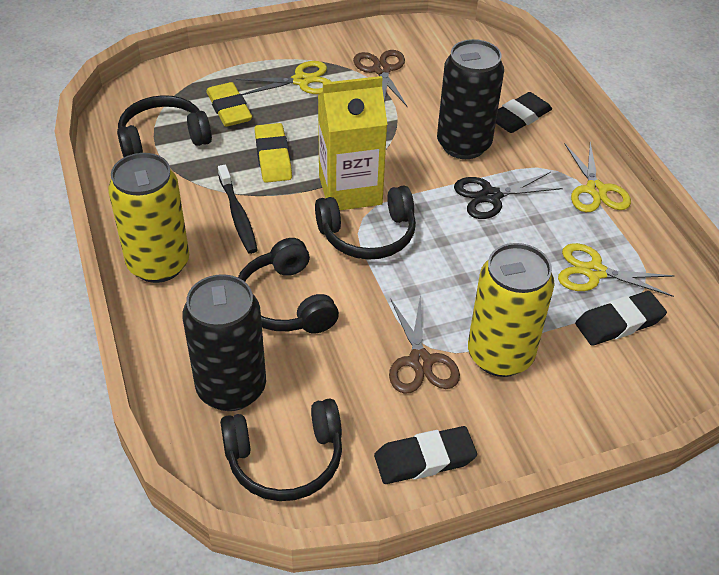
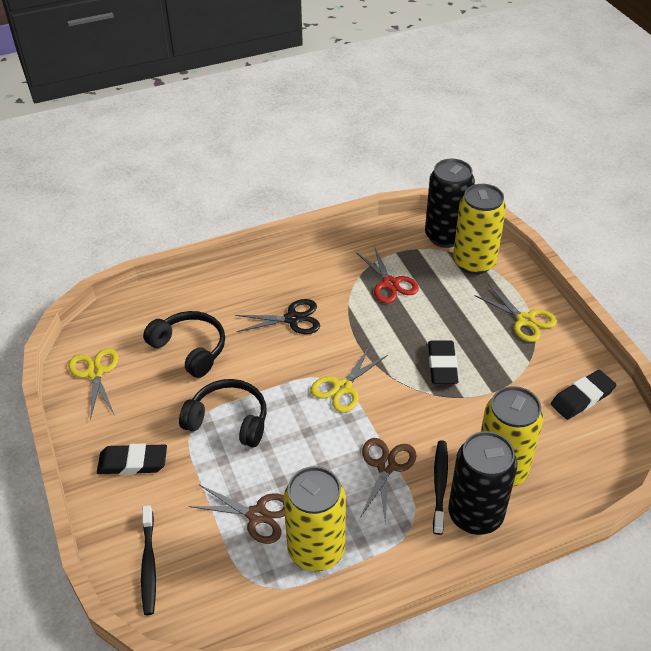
black headphones: [117,95,212,157] [220,399,342,501] [238,238,339,333] [315,185,416,260] = 4 -> [143,311,225,378] [179,379,267,447] = 2
black toothbrush: [218,165,257,254] = 1 -> [141,505,156,615] [433,440,448,535] = 2
red scissors: none = 0 -> [356,246,419,303] = 1
yellow can: [108,153,189,283] [468,243,555,377] = 2 -> [283,466,346,571] [453,184,506,275] [481,386,543,486] = 3
yellow carton: [318,76,388,210] = 1 -> none = 0
yellow eraser: [206,82,252,127] [255,123,292,183] = 2 -> none = 0

